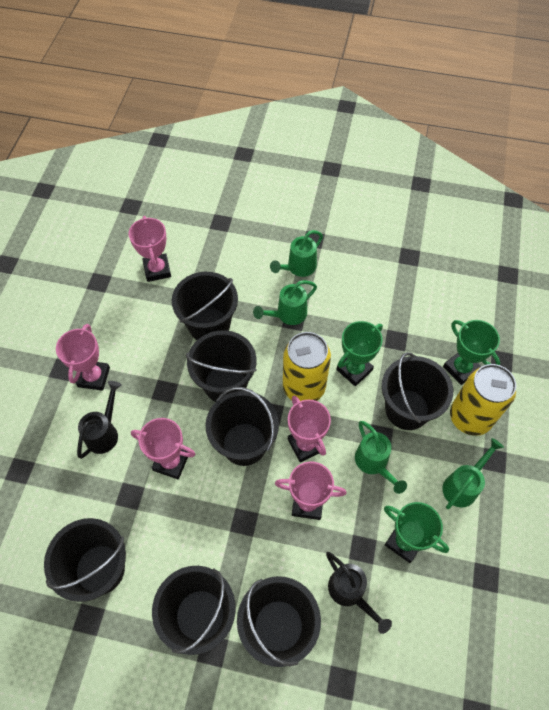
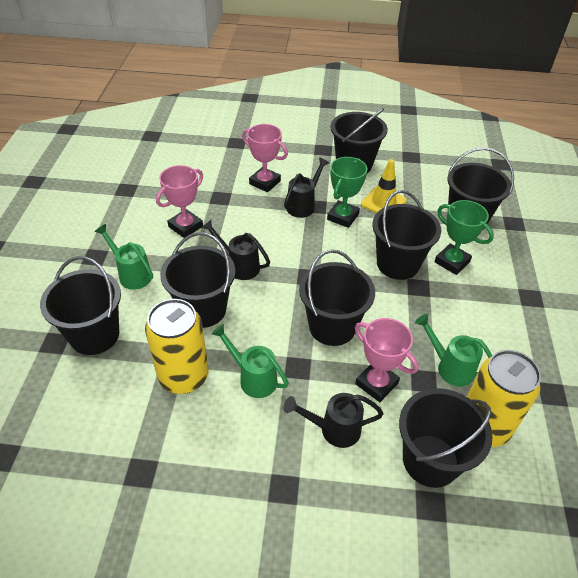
black watering can: [77,381,121,459] [326,552,392,634] = 2 -> [202,220,270,280] [284,157,329,218] [284,393,384,448] = 3
green trophy: [336,321,383,386] [384,502,449,563] [443,320,500,385] = 3 -> [327,157,368,228] [435,200,494,275] = 2
green watering can: [253,280,317,325] [270,230,323,277] [355,421,407,494] [442,438,504,509] = 4 -> [94,224,153,290] [211,324,289,398] [415,314,492,387] = 3
pink trophy: [56,324,110,391] [129,216,171,282] [131,418,196,479] [275,462,347,520] [288,395,331,462] = 5 -> [156,165,203,238] [242,124,288,192] [355,318,419,402] = 3
yellow traffic cone: none = 0 -> [361,159,407,213] = 1

